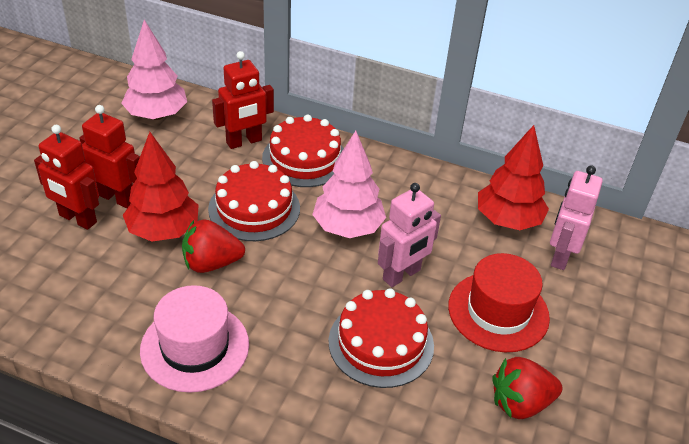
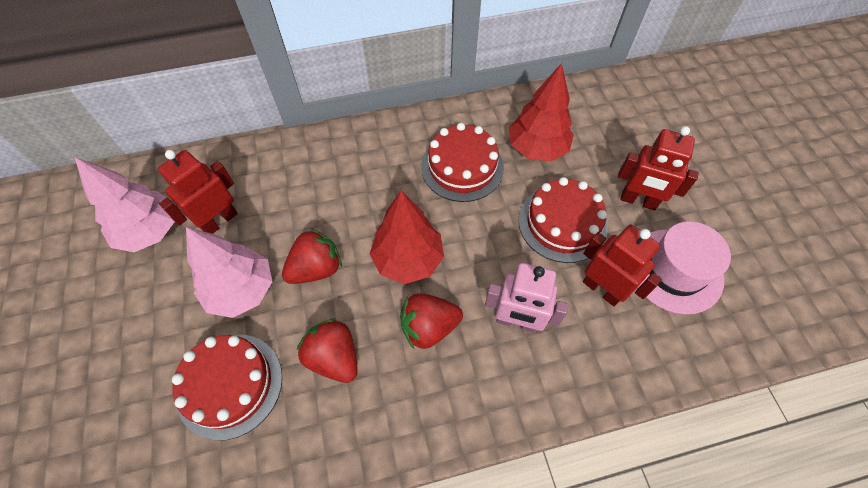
pink robot: [378,183,441,287] [550,165,603,270] = 2 -> [485,263,569,333] = 1
red hat: [448,253,550,352] = 1 -> none = 0
red strawberry: [182,220,245,273] [492,357,562,419] = 2 -> [282,228,342,284] [297,318,358,383] [400,293,463,349] = 3

